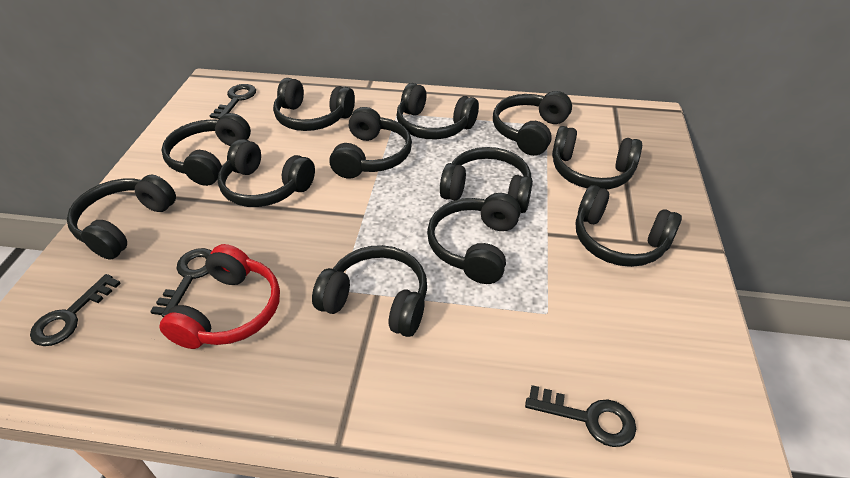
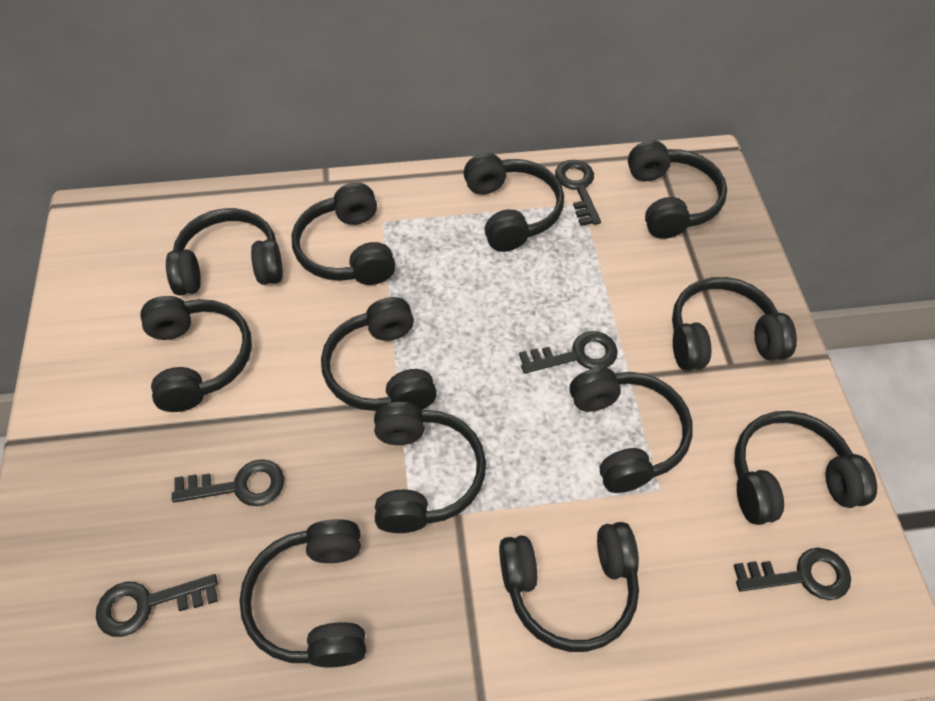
black key: [30,274,121,346] [150,248,212,317] [210,84,256,120] [525,385,636,447] = 4 -> [96,574,218,637] [172,459,284,506] [519,331,618,374] [555,160,601,226] [733,548,851,600] = 5
red headphones: [159,244,280,349] = 1 -> none = 0

